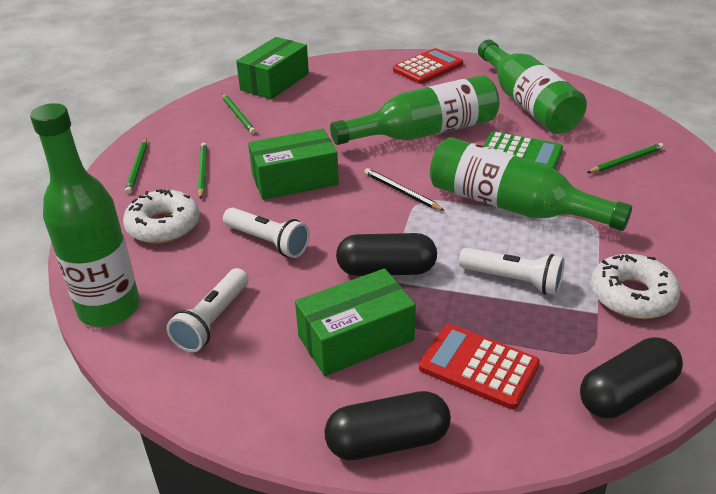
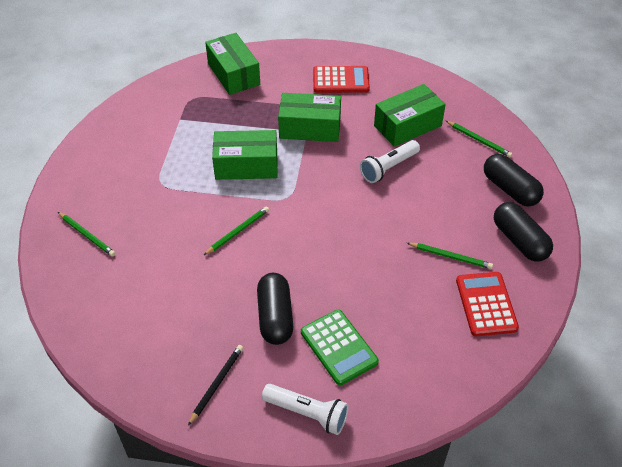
green bottle: [30,103,140,327] [330,75,499,145] [430,137,632,231] [478,40,587,134] = 4 -> none = 0
green box: [236,37,309,99] [248,129,339,200] [295,268,416,376] = 3 -> [205,33,260,95] [212,130,278,180] [278,93,341,142] [374,84,446,147] = 4
white donut: [123,189,200,244] [591,254,680,319] = 2 -> none = 0
white flashlight: [166,268,249,352] [223,208,310,258] [459,248,564,295] = 3 -> [262,384,349,435] [360,140,420,183] = 2

